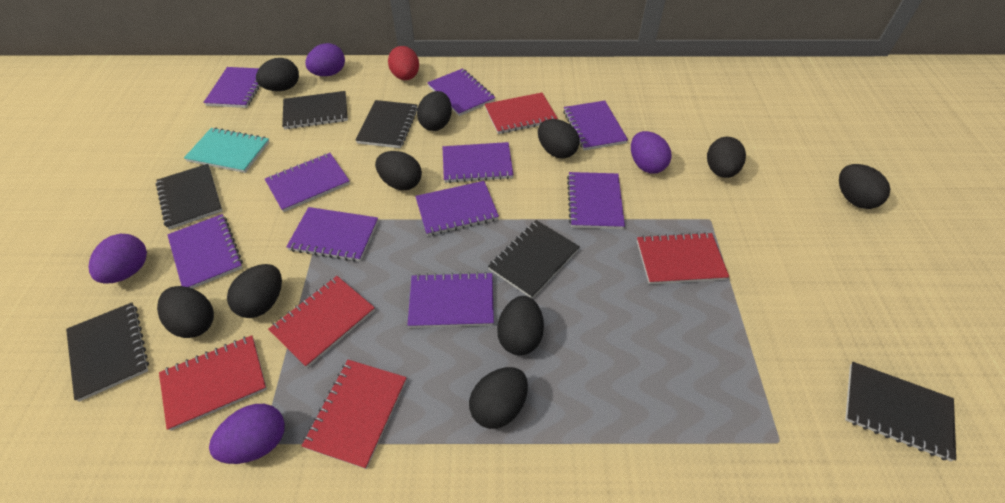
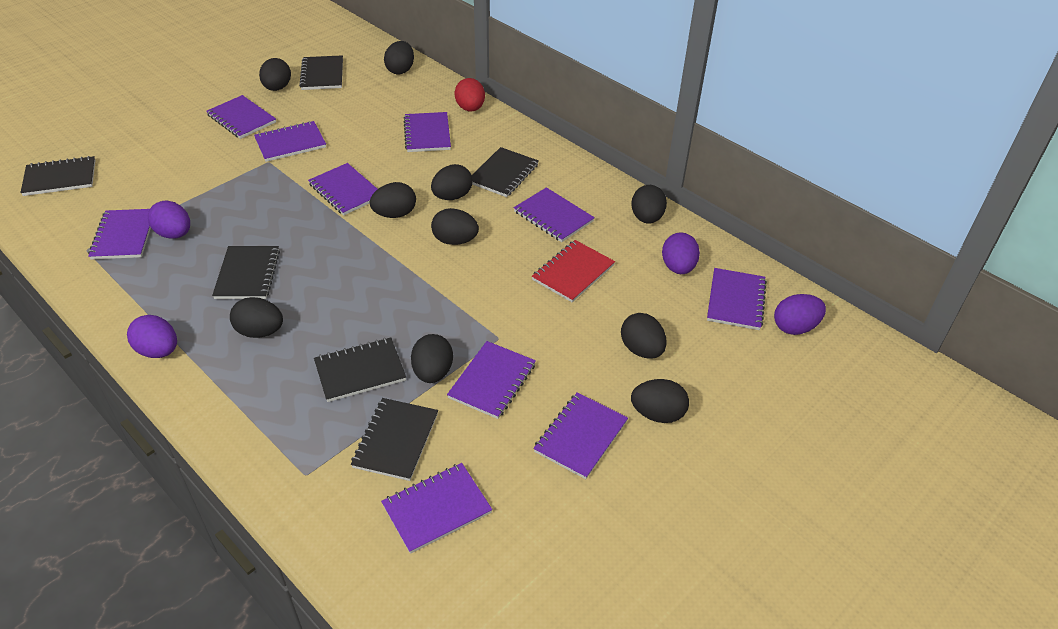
red notebook: [159,335,267,431] [268,276,375,368] [302,360,407,469] [485,93,558,134] [637,232,729,284] = 5 -> [532,240,615,302] = 1
turquoise notebook: [184,128,270,173] = 1 -> none = 0

